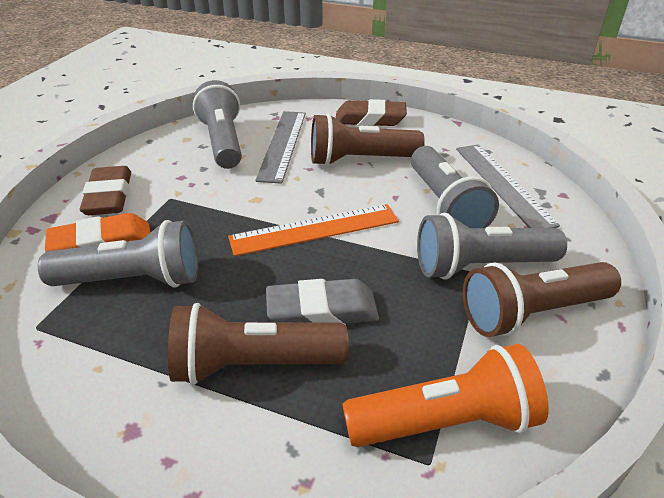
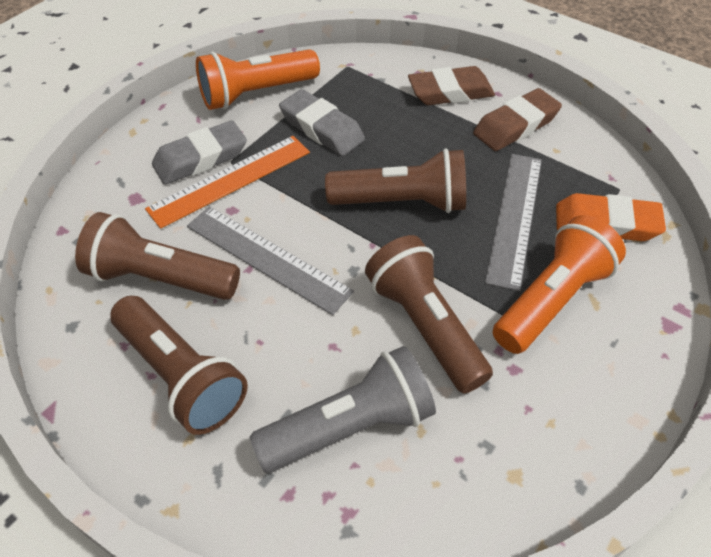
brown flashlight: [168,303,349,385] [311,113,425,166] [463,262,621,337] = 3 -> [75,212,240,300] [110,296,248,435] [325,148,466,213] [365,235,493,394] = 4
grey eraser: [266,279,379,325] = 1 -> [152,120,247,185] [279,89,365,156] = 2
grey flashlight: [38,220,199,287] [193,80,242,169] [411,146,499,228] [417,213,567,280] = 4 -> [250,346,436,473] = 1
orange flashlight: [342,344,549,447] = 1 -> [196,49,320,110] [493,215,626,354] = 2

